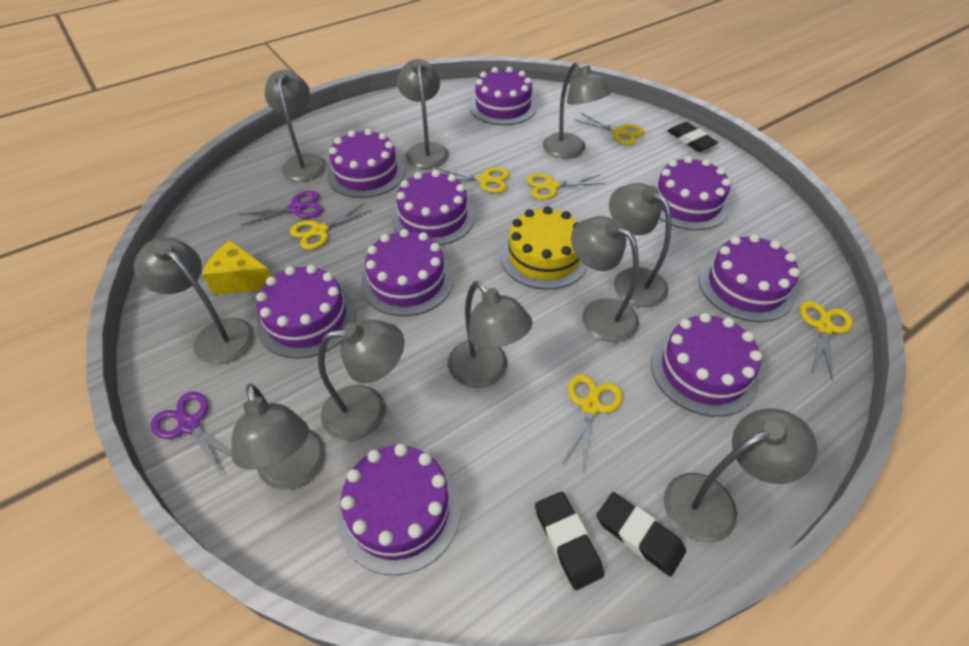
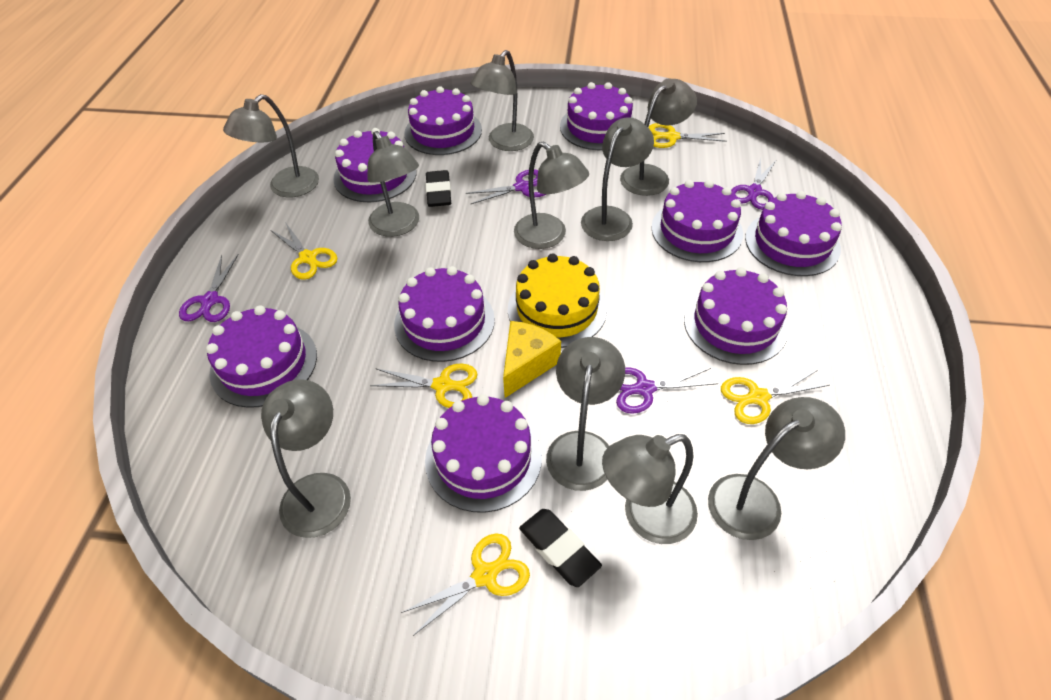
black eraser: [535,491,604,590] [597,492,686,577] [668,122,718,152] = 3 -> [426,170,451,207] [519,509,602,587] = 2
purple scissors: [151,392,232,476] [239,191,323,226] = 2 -> [179,254,239,322] [466,169,546,205] [616,367,718,414] [731,157,776,210] = 4
yellow scissors: [290,203,372,250] [436,167,510,193] [526,173,605,200] [562,374,623,473] [575,113,644,145] [800,301,853,381] = 6 -> [272,222,337,280] [370,363,477,408] [401,533,530,636] [648,123,727,148] [721,370,830,424] = 5

